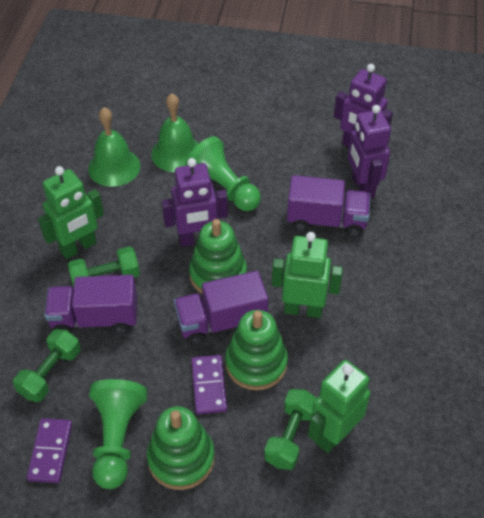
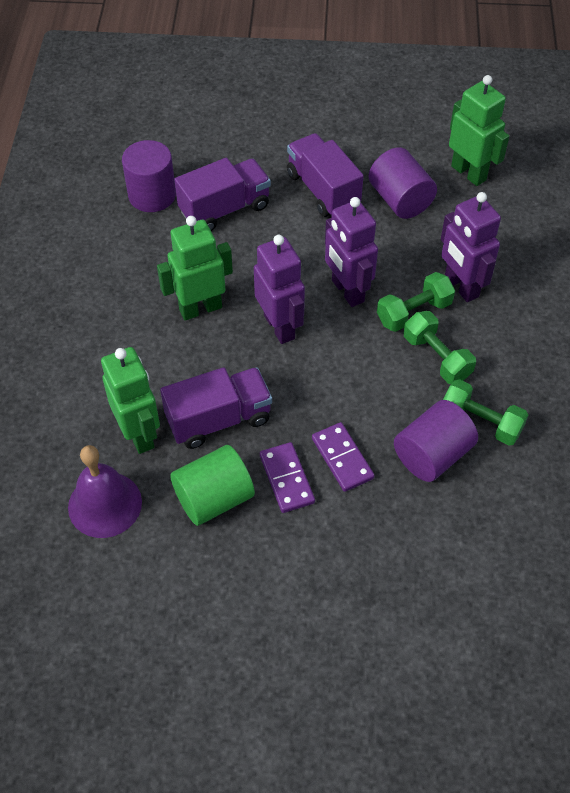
green bell: [88,107,140,187] [151,93,199,172] = 2 -> none = 0
green cylinder: none = 0 -> [170,445,255,526] = 1
green pawn: [89,379,148,489] [185,136,261,211] = 2 -> none = 0
green stacking toy: [147,406,215,490] [189,219,247,294] [225,310,288,390] = 3 -> none = 0
purple bell: none = 0 -> [68,445,142,538] = 1
purple cylinder: none = 0 -> [122,140,176,212] [369,147,437,219] [394,400,478,482] = 3

